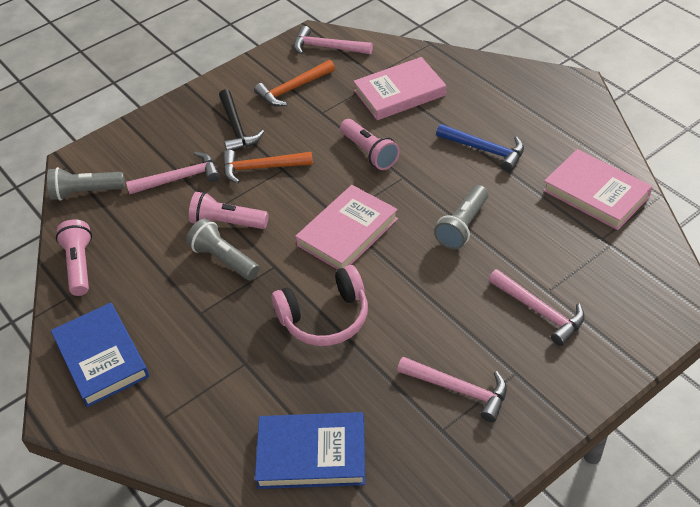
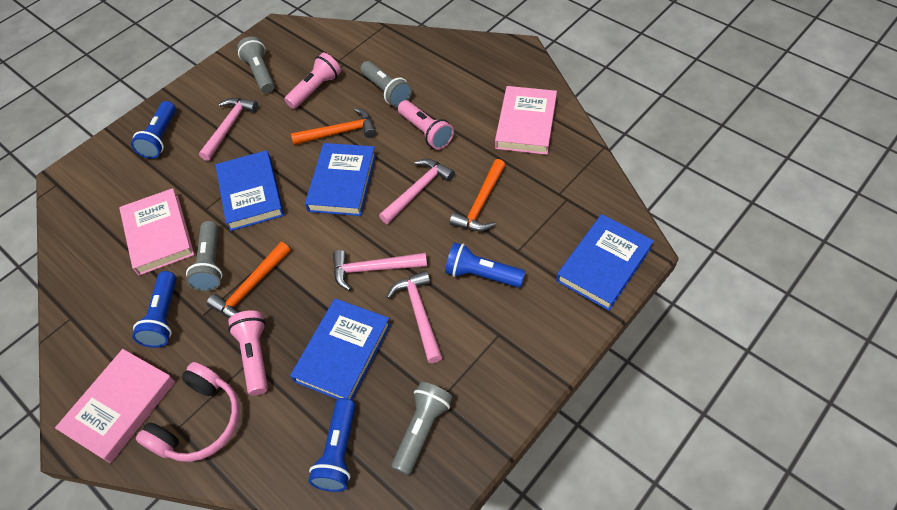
black hammer: [219,89,264,151] = 1 -> none = 0
blue book: [51,303,149,407] [255,412,365,489] = 2 -> [215,150,284,231] [290,298,391,400] [305,143,376,216] [556,214,654,311] = 4
blue flashlight: none = 0 -> [131,101,176,159] [132,271,177,348] [308,398,356,492] [445,242,525,288] = 4
blue hammer: [436,124,524,172] = 1 -> none = 0
grey flashlight: [47,167,125,201] [186,218,260,280] [434,185,488,250] = 3 -> [186,221,223,291] [237,36,275,93] [360,61,412,107] [391,382,453,475] = 4
orange hammer: [223,150,313,184] [254,60,335,107] = 2 -> [207,242,290,318] [291,108,376,145] [450,159,505,231] = 3

